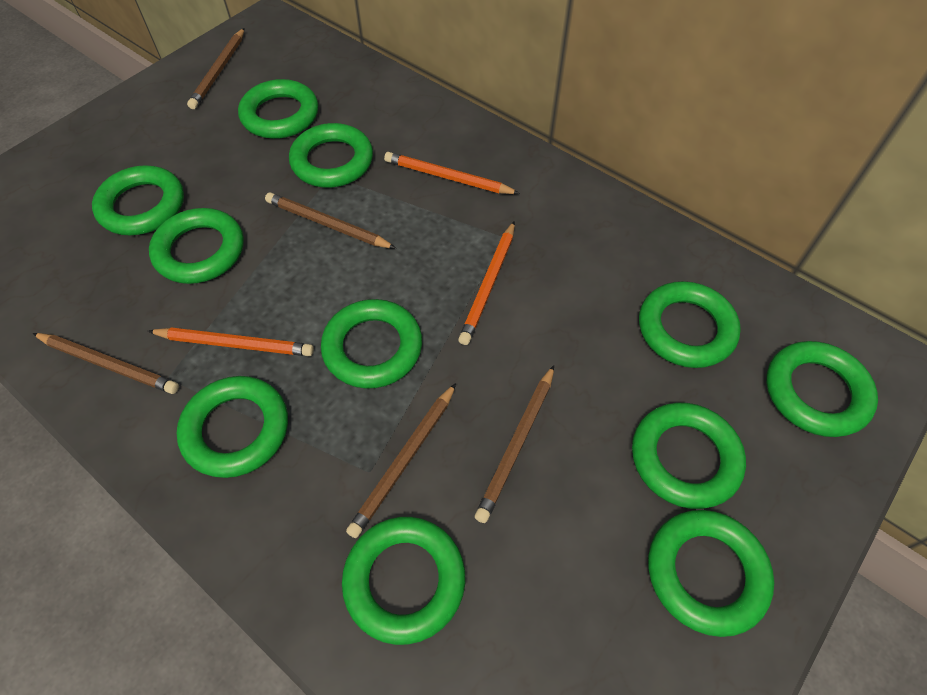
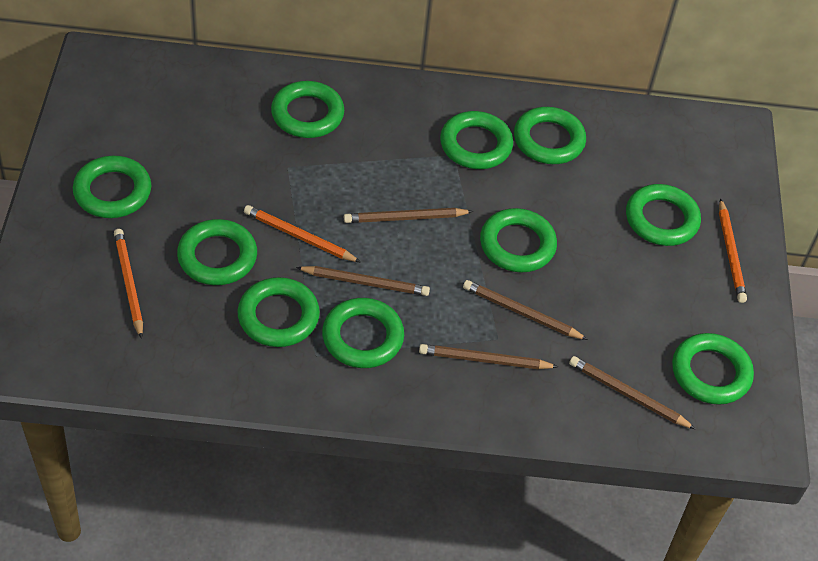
green ring: [92,165,184,235] [149,208,244,284] [176,376,288,478] [238,79,318,139] [289,123,373,187] [321,299,422,389] [342,517,465,645] [632,403,746,509] [639,281,741,368] [648,510,774,637] [766,341,878,437] = 11 -> [73,156,151,218] [177,219,257,285] [237,277,320,347] [271,81,344,138] [322,298,404,368] [440,111,513,169] [480,208,557,272] [514,107,586,164] [626,184,701,246] [672,333,754,405] = 10

